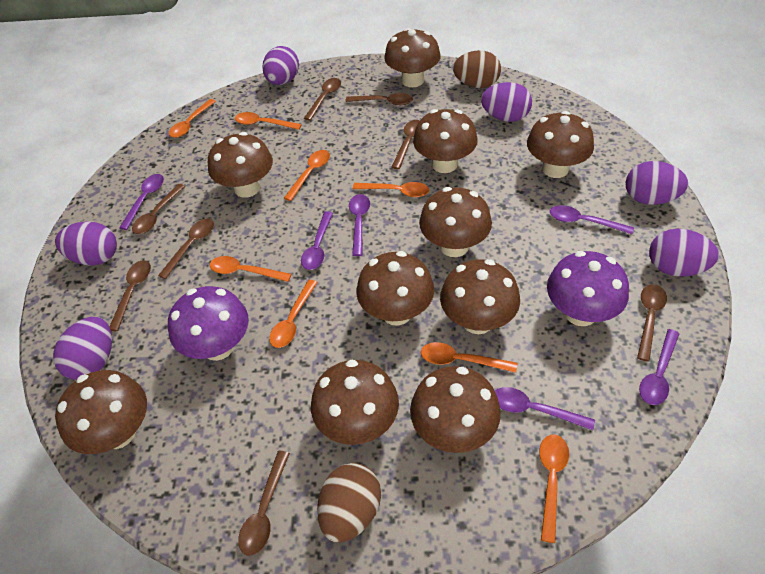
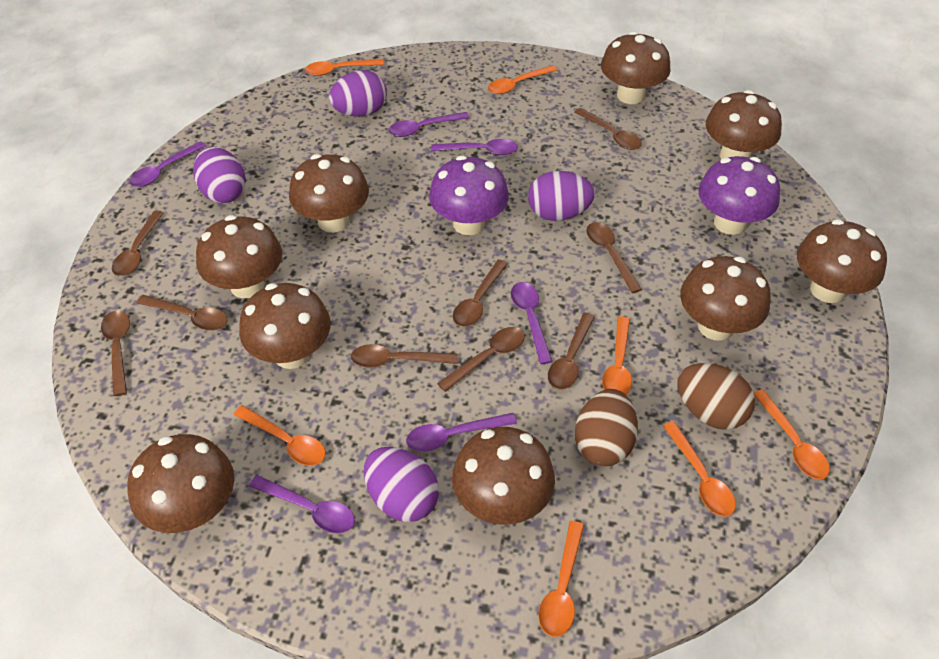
brown mushroom: [55,370,147,454] [208,132,273,198] [311,360,399,445] [356,251,434,325] [384,28,441,87] [410,366,501,453] [413,109,478,173] [419,187,492,257] [440,259,520,334] [527,111,594,178] = 10 -> [127,434,234,533] [196,215,282,298] [239,283,331,369] [289,154,369,233] [452,427,555,525] [601,31,671,104] [680,256,771,341] [706,90,782,159] [797,219,887,303] = 9
brown spoon: [109,260,151,331] [132,184,185,234] [158,219,214,279] [238,451,290,556] [304,78,341,121] [345,93,413,105] [392,120,420,169] [637,284,667,361] = 8 -> [101,311,130,396] [112,210,164,276] [137,295,227,331] [351,344,457,368] [437,327,525,392] [453,259,508,327] [548,312,595,390] [575,108,642,150] [586,222,642,293] = 9
orange spoon: [169,99,216,138] [210,256,291,282] [235,112,302,130] [269,280,318,348] [284,150,330,201] [353,182,429,197] [421,342,517,373] [539,435,569,543] = 8 -> [233,405,326,466] [305,59,384,76] [488,65,557,94] [538,521,584,637] [602,316,632,394] [663,421,736,517] [754,389,829,479] = 7
purple egg: [53,317,112,380] [55,221,117,266] [262,46,299,85] [481,82,532,122] [626,161,688,205] [649,229,719,277] = 6 -> [193,147,246,203] [329,70,387,117] [364,447,439,522] [528,171,595,221] = 4

